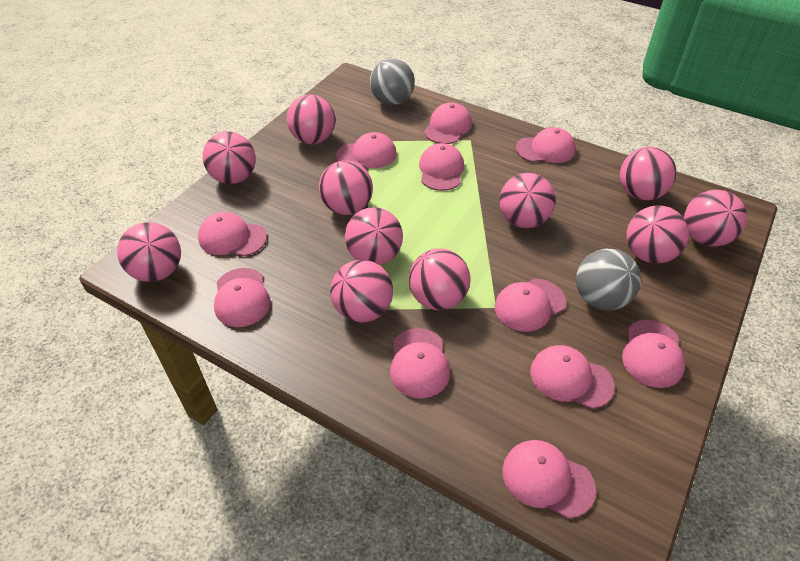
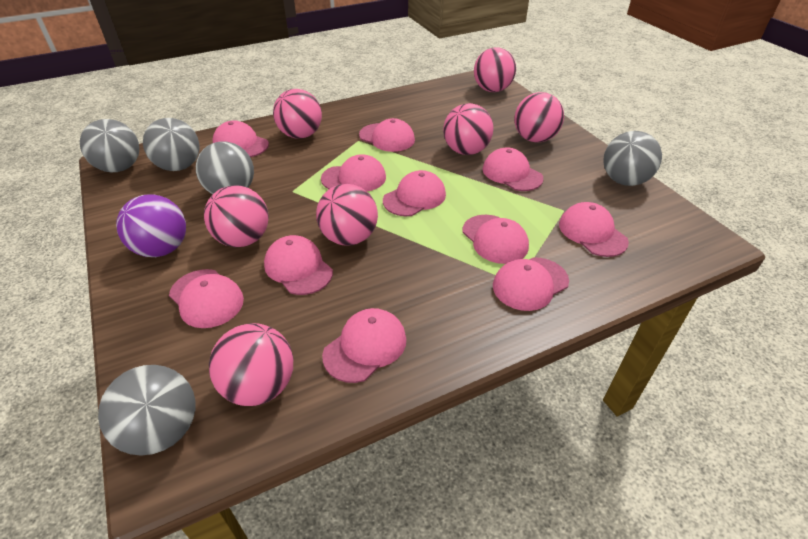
grey ball: [370,58,415,105] [576,249,641,310] = 2 -> [80,119,139,172] [98,365,195,456] [143,118,200,171] [196,141,254,194] [603,131,662,186] = 5
pink ball: [117,222,181,282] [203,132,256,184] [287,94,335,144] [319,160,373,215] [330,260,393,322] [345,207,403,265] [409,249,470,310] [499,173,555,228] [620,147,676,200] [627,205,689,264] [684,190,747,247] = 11 -> [204,185,269,247] [209,323,293,406] [273,89,322,139] [316,184,378,246] [443,103,493,155] [474,47,516,92] [514,92,564,143] = 7
purple ball: none = 0 -> [116,194,186,257] = 1

